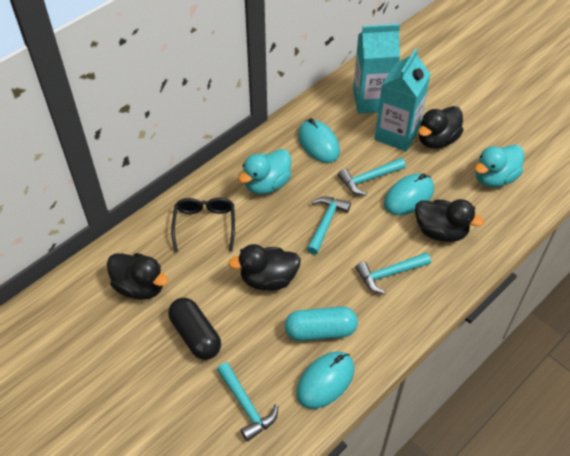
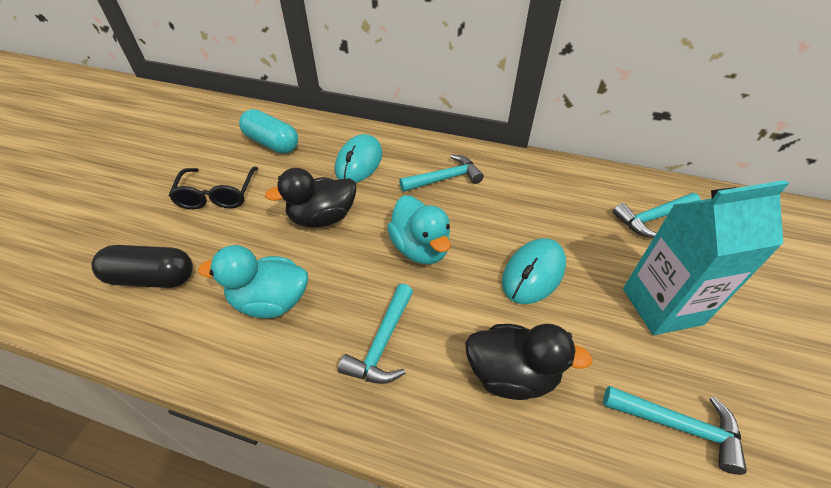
black duck: [107,253,168,300] [228,244,301,291] [415,199,484,242] [418,106,463,149] = 4 -> [265,168,356,228] [465,324,593,400] = 2
turquoise carton: [353,24,400,114] [375,48,431,151] = 2 -> [623,180,789,335] = 1
turquoise mouse: [296,351,354,409] [298,118,340,163] [384,173,434,215] = 3 -> [335,134,382,183] [502,238,566,304] = 2

